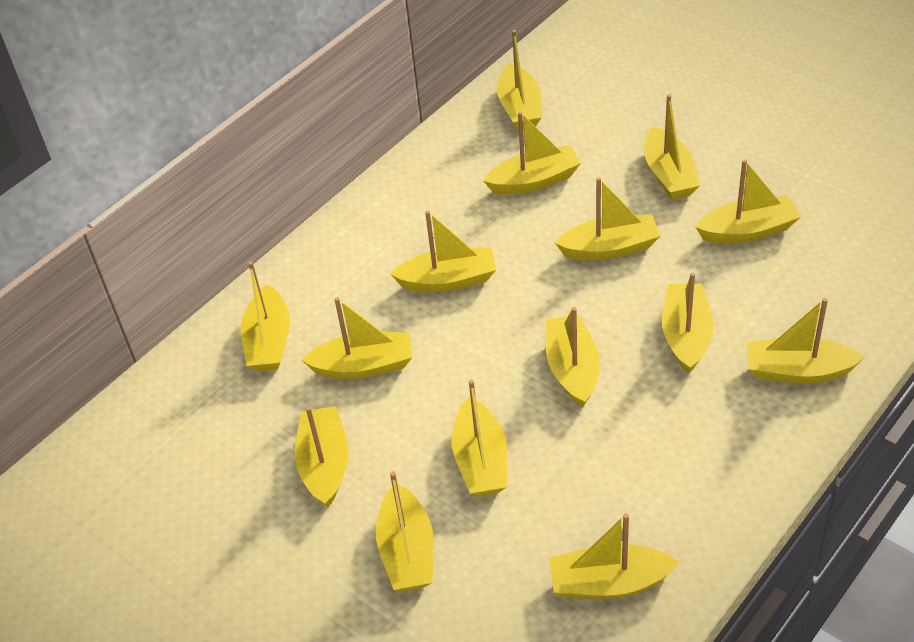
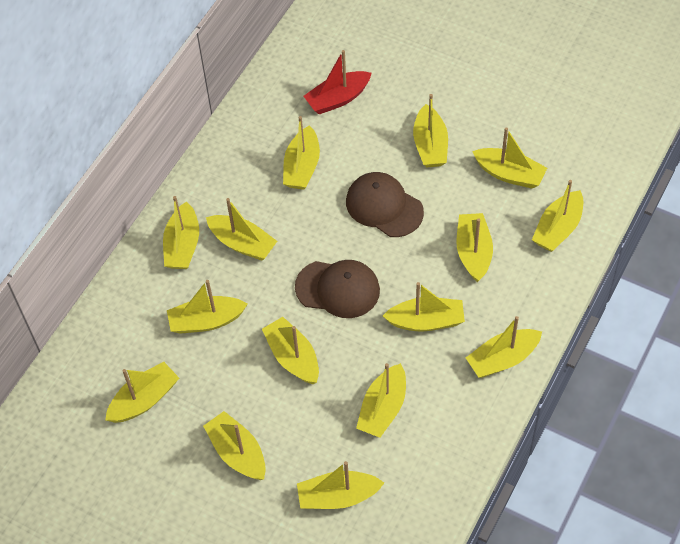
brown cap: none = 0 -> [295,260,380,318] [346,172,424,237] = 2
red boat: none = 0 -> [304,50,372,114] = 1

